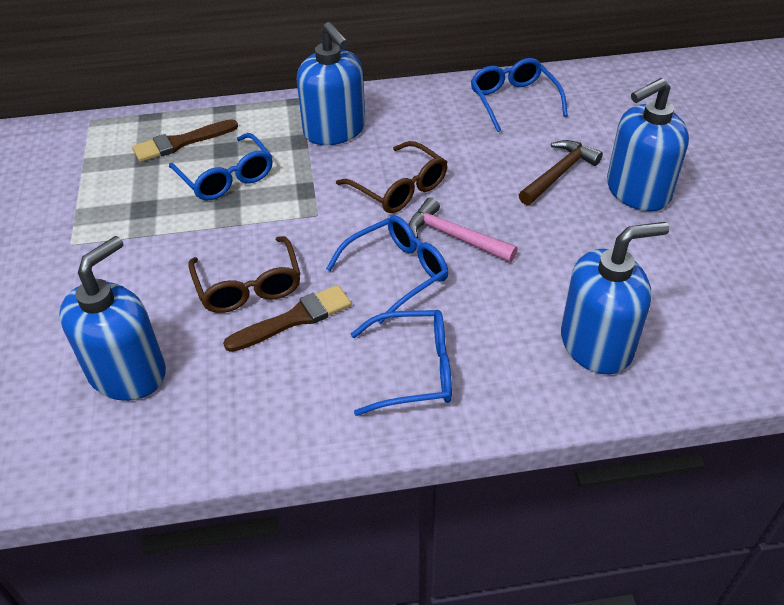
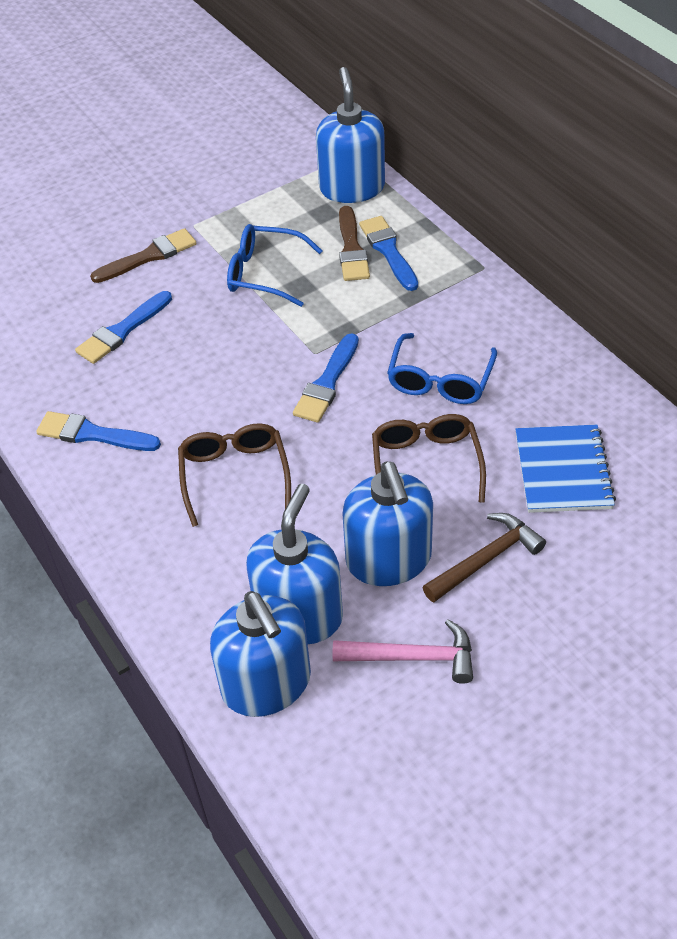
blue brush: none = 0 -> [36,411,161,451] [75,291,172,364] [293,333,359,423] [359,216,418,291] = 4
blue glasses: [169,133,273,200] [326,215,448,324] [351,310,452,416] [471,58,568,132] = 4 -> [227,224,323,307] [387,333,497,404] = 2
blue notebook: none = 0 -> [516,425,616,513] = 1

